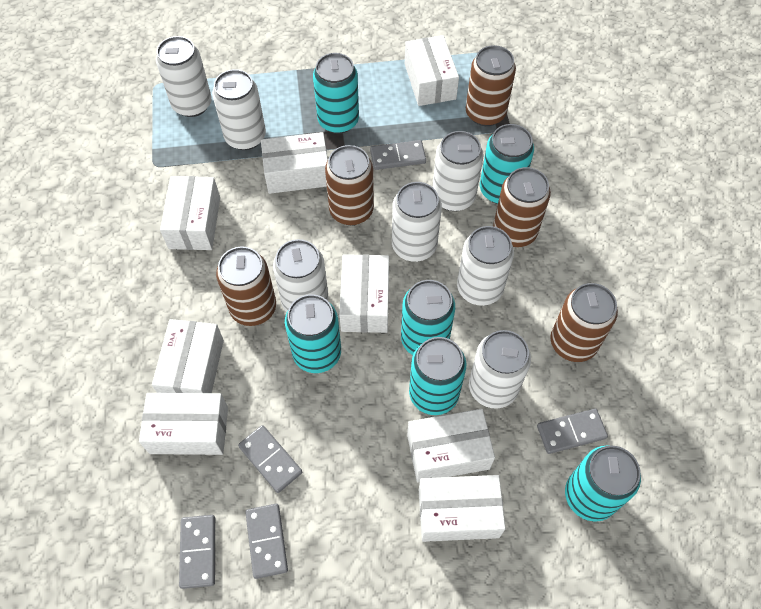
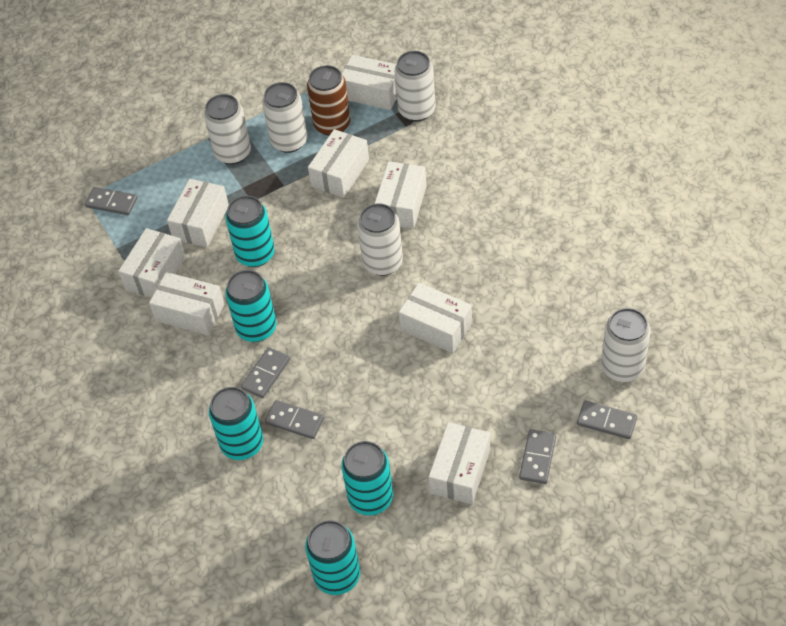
brown can: [216,246,276,326] [325,145,374,225] [466,45,516,126] [493,167,551,247] [550,283,618,362] = 5 -> [307,65,350,136] = 1
turquoise can: [285,294,341,373] [313,53,359,134] [401,280,455,355] [409,337,466,415] [480,124,534,204] [565,445,641,522] = 6 -> [209,387,263,460] [225,196,275,267] [225,270,277,342] [305,520,360,595] [341,441,393,515] = 5
white can: [156,36,212,117] [212,69,266,150] [273,239,329,312] [392,182,442,262] [433,131,483,211] [457,226,514,306] [469,330,531,409] = 7 -> [204,94,251,165] [262,82,307,153] [357,203,403,276] [395,51,435,122] [601,308,651,382] = 5

